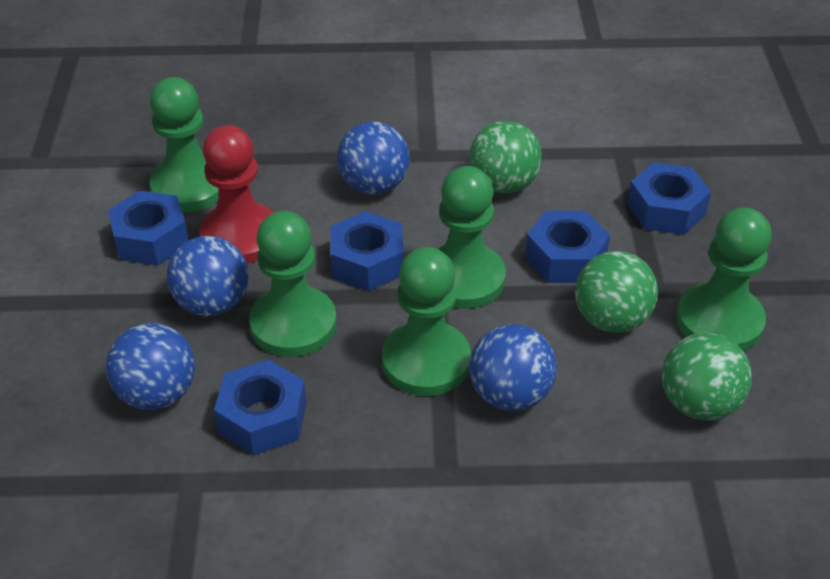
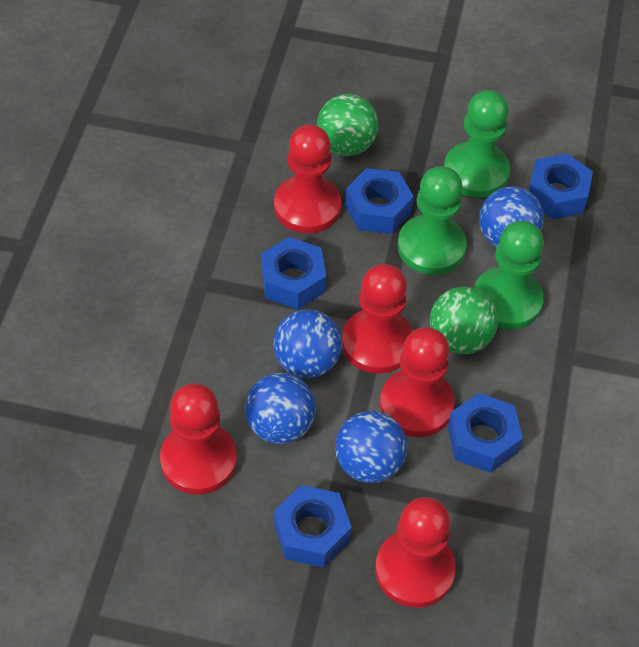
green ball: [469,121,542,194] [575,251,658,333] [662,333,752,420] = 3 -> [317,94,378,156] [430,287,498,354] = 2
green pawn: [149,77,219,212] [249,211,337,357] [382,247,471,396] [436,166,506,309] [676,207,772,351] = 5 -> [397,166,467,275] [444,90,510,198] [474,221,544,330] = 3
red pawn: [199,125,274,263] = 1 -> [160,384,237,494] [274,125,341,233] [342,264,413,374] [375,497,456,608] [380,327,455,437] = 5

